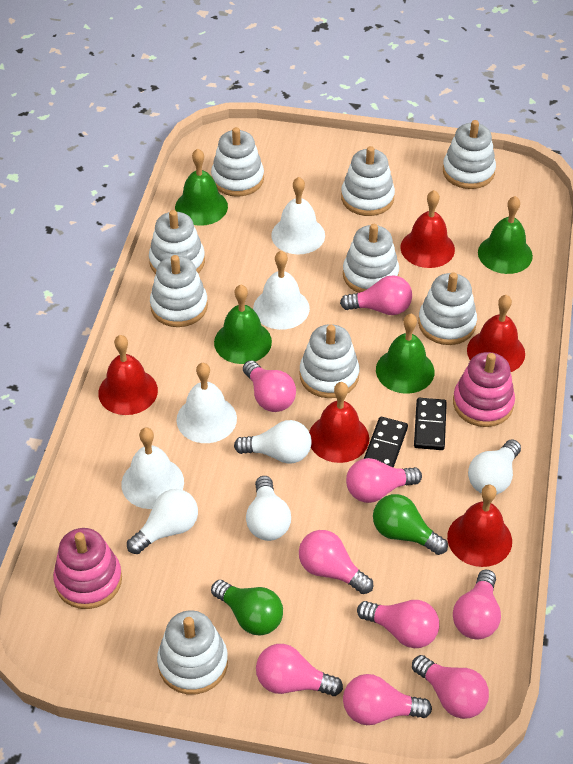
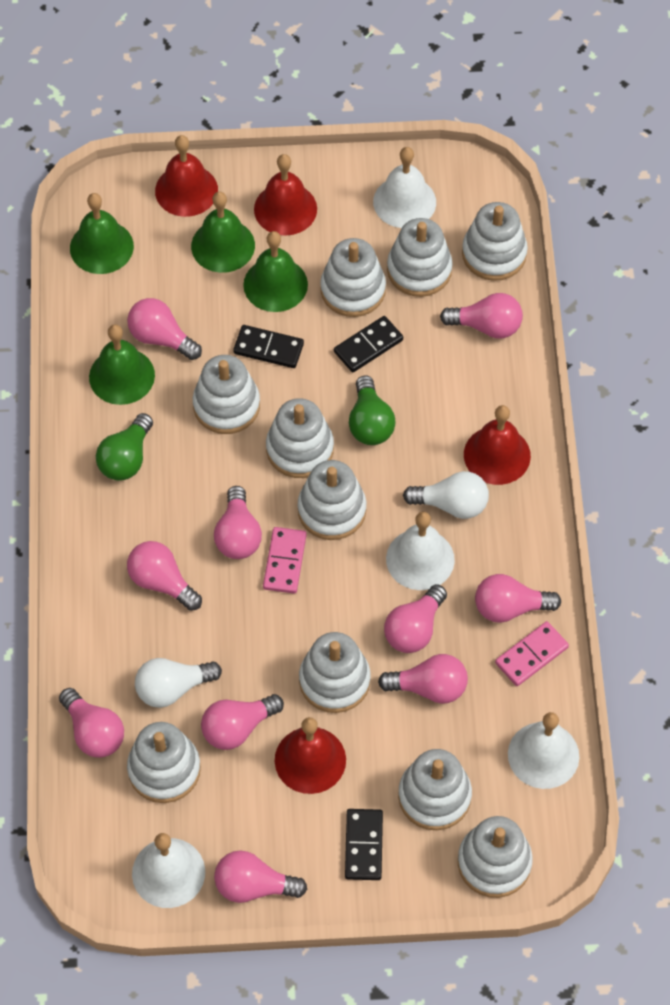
black domino: [364,417,408,468] [414,398,447,450] = 2 -> [233,325,304,368] [334,316,403,372] [345,809,383,880] = 3
pink domino: none = 0 -> [263,527,307,594] [495,621,569,686] = 2
pink light bulb: [243,360,296,412] [256,644,343,696] [299,530,373,594] [340,275,412,315] [343,674,432,725] [346,458,422,503] [357,600,439,648] [412,655,489,719] [453,570,501,639] = 9 -> [59,688,124,758] [127,298,202,360] [127,541,202,611] [201,694,284,750] [214,486,262,559] [214,851,307,903] [378,654,468,704] [384,584,447,653] [440,293,523,339] [475,574,561,623] = 10
pink stacking toy: [53,528,122,609] [453,352,515,427] = 2 -> none = 0
red bell: [98,335,158,415] [309,382,369,463] [401,190,455,268] [447,485,512,567] [467,295,525,372] = 5 -> [155,135,218,217] [254,154,317,236] [275,717,346,794] [464,405,531,485] = 4
white light bulb: [127,489,198,554] [234,420,312,464] [246,476,291,541] [468,440,521,494] = 4 -> [135,658,222,708] [403,471,489,519] = 2
white stacking toy: [149,210,205,274] [150,255,208,327] [157,610,228,694] [211,127,264,197] [299,324,360,398] [341,146,395,216] [343,224,399,293] [418,272,477,345] [443,120,496,189] = 9 -> [127,722,201,803] [193,355,260,434] [266,398,334,478] [298,460,366,540] [299,632,371,713] [320,238,386,317] [387,218,453,297] [398,749,472,830] [458,816,533,898] [462,202,528,281] = 10

